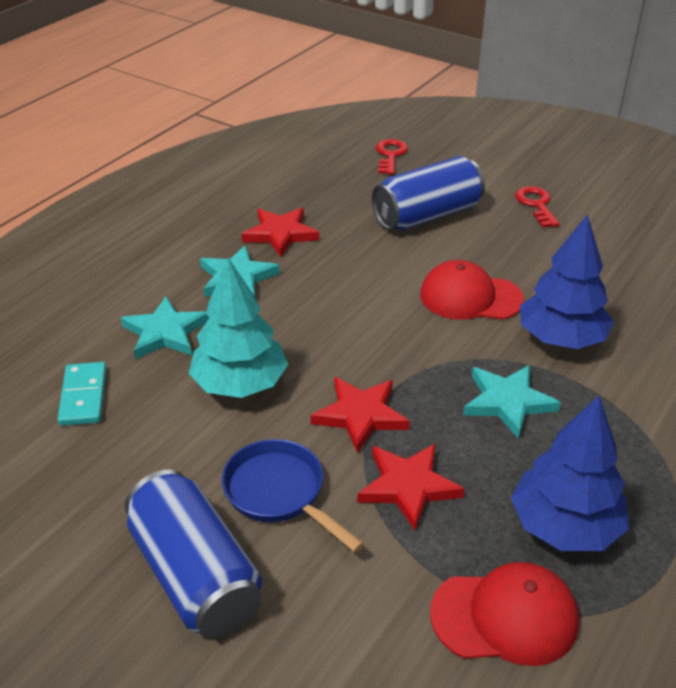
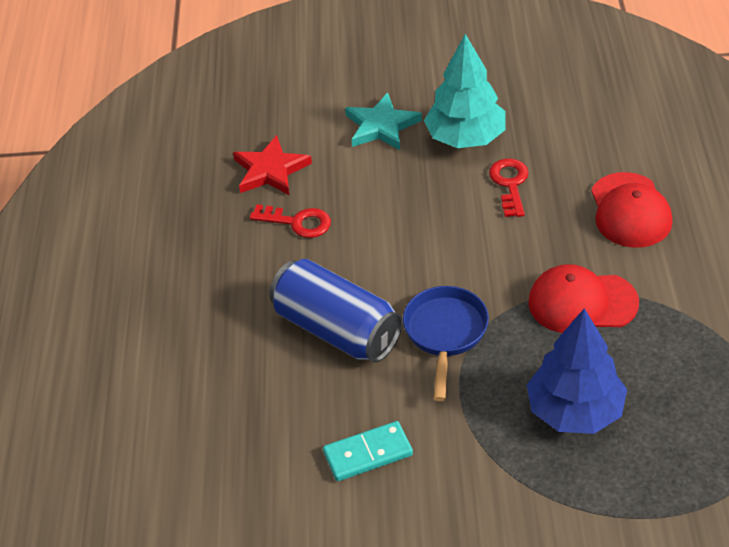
blue can: [125,470,262,638] [372,156,485,230] = 2 -> [269,259,402,363] = 1
blue tree: [511,396,629,551] [520,214,614,349] = 2 -> [527,308,627,434] = 1
red star: [241,208,319,257] [311,377,410,453] [357,444,465,531] = 3 -> [233,135,312,195] = 1
turquoise star: [121,296,209,359] [200,245,280,297] [463,365,561,439] = 3 -> [345,92,422,150] = 1

